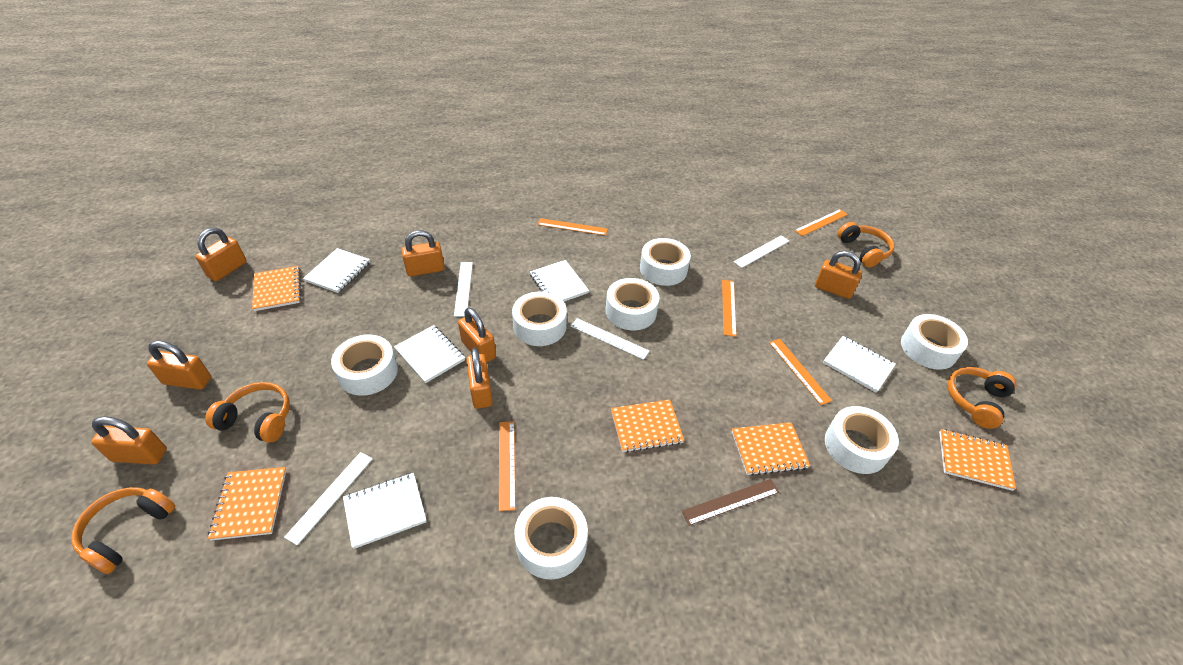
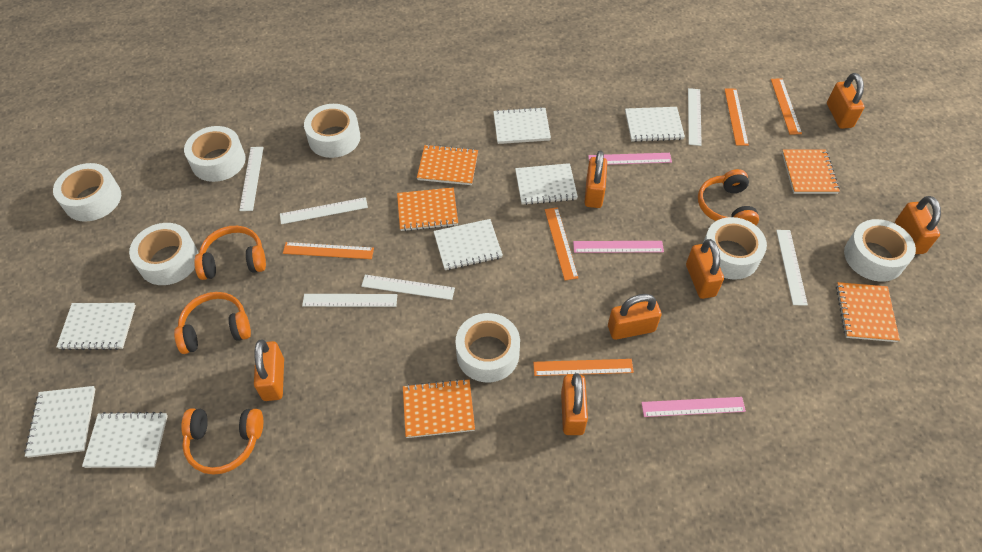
brown ruler: [681,479,779,526] = 1 -> none = 0
pink ruler: none = 0 -> [573,241,664,253] [588,153,672,165] [641,397,746,417] = 3
white notebook: [303,248,370,293] [343,473,426,549] [394,325,465,383] [530,260,589,302] [823,336,896,393] = 5 -> [24,386,96,458] [56,303,136,350] [82,412,168,468] [434,219,503,270] [493,107,551,144] [515,163,578,205] [625,107,685,142] = 7
white ruler: [284,452,373,545] [454,262,473,317] [571,318,649,360] [733,235,789,268] = 4 -> [239,147,264,211] [280,197,368,224] [302,294,397,307] [361,275,455,300] [688,88,702,146] [776,230,808,306] = 6

